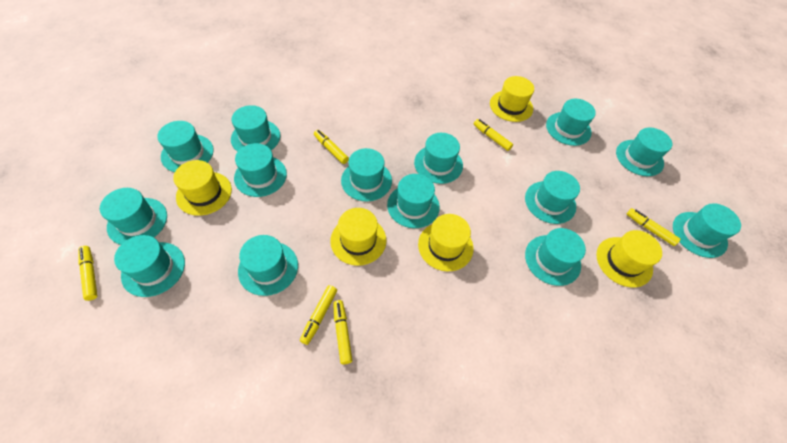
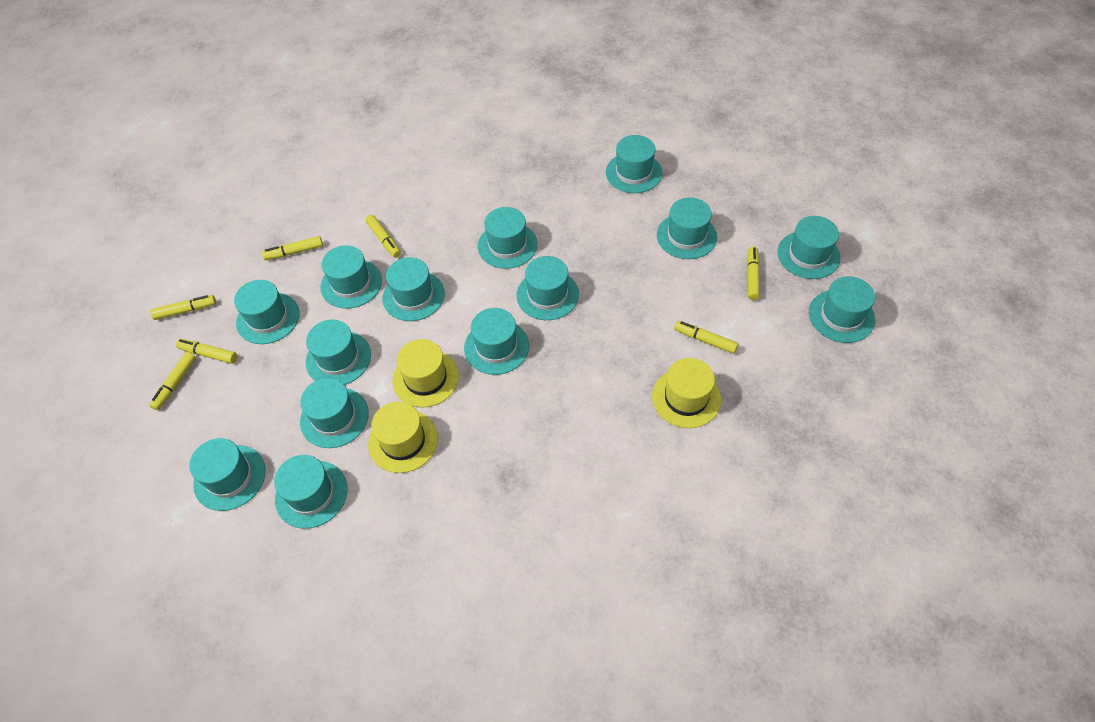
yellow hat: [173,160,232,216] [330,208,386,266] [418,214,474,271] [490,76,534,122] [596,230,662,287] = 5 -> [368,402,438,473] [393,339,459,407] [652,358,721,428] = 3
yellow marker: [78,246,98,301] [300,285,337,345] [314,130,349,164] [333,300,352,364] [474,119,513,151] [627,208,681,246] = 6 -> [149,352,196,410] [150,295,216,320] [176,339,237,364] [262,236,323,260] [365,215,401,258] [674,321,738,354] [747,247,760,300] = 7

